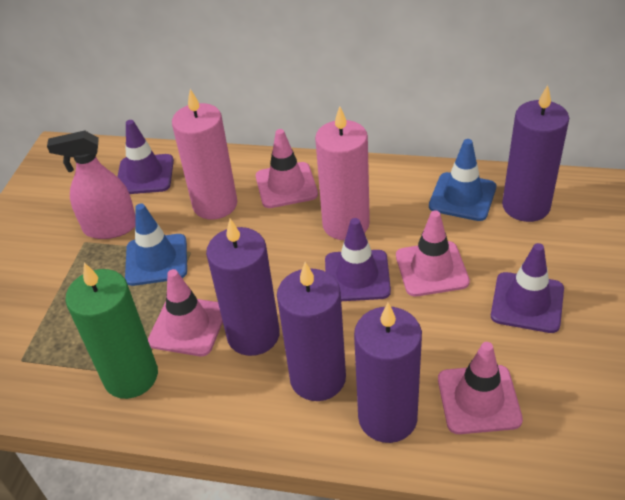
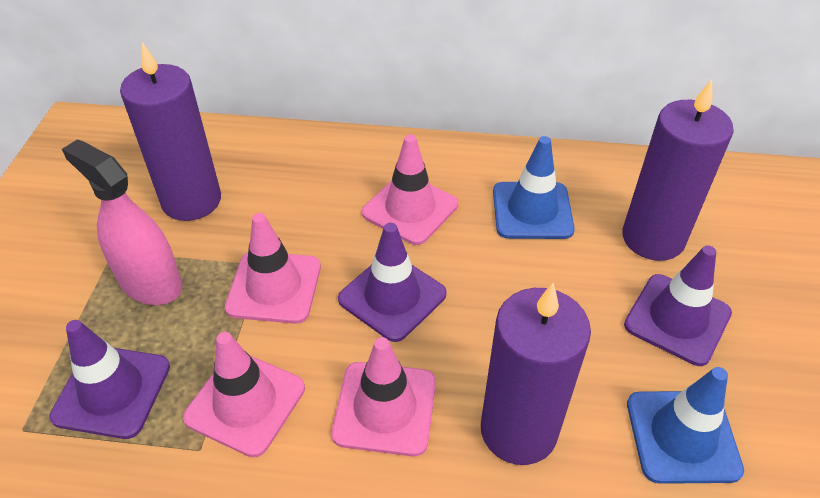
green candle: [65,263,158,399] = 1 -> none = 0
pink candle: [172,89,237,220] [315,106,370,240] = 2 -> none = 0
purple candle: [206,219,280,356] [277,262,346,401] [354,303,422,443] [502,85,569,222] = 4 -> [120,42,221,221] [481,283,591,465] [622,80,734,261] = 3

